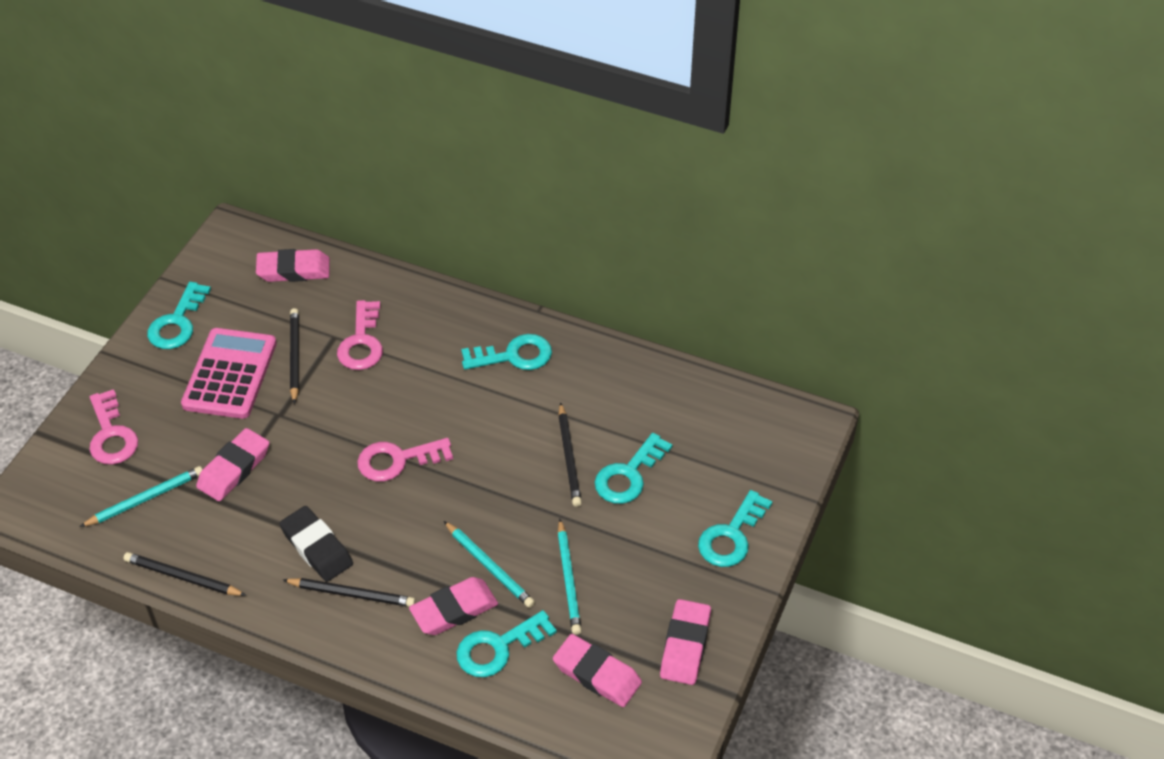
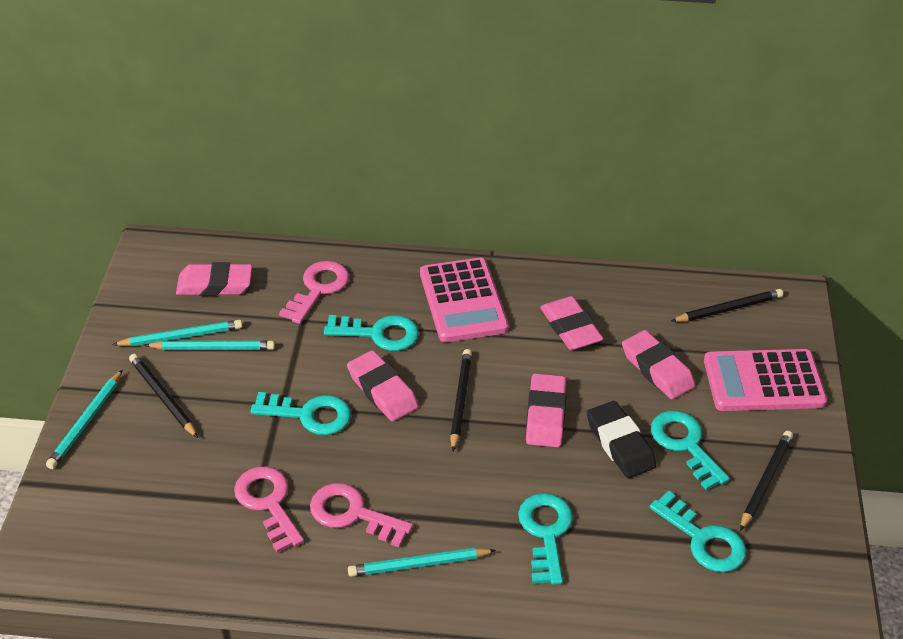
pink calculator: [181,328,277,419] = 1 -> [420,258,509,342] [704,349,827,411] = 2
turquoise pencil: [80,466,203,527] [444,521,535,608] [558,519,582,635] = 3 -> [46,369,123,469] [112,320,242,346] [144,340,275,350] [348,548,496,577] = 4

